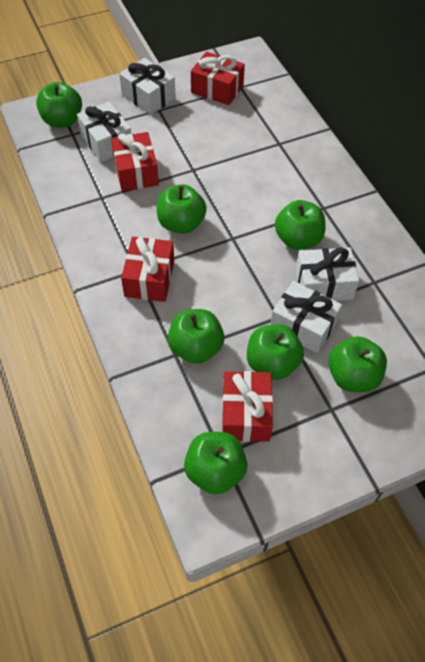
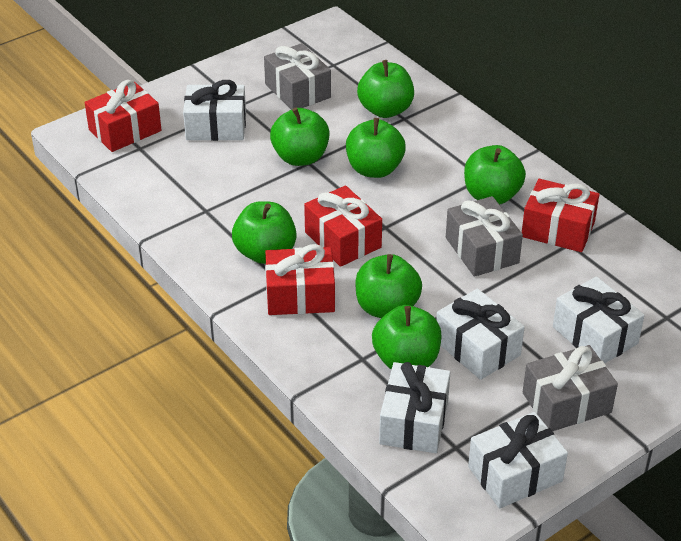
grey gift: none = 0 -> [264,43,331,110] [446,196,523,277] [523,345,618,431] = 3
white gift: [77,102,131,162] [119,58,176,115] [270,281,342,353] [296,247,359,301] = 4 -> [183,80,246,141] [379,362,450,453] [436,288,525,380] [468,412,568,509] [553,276,645,363] = 5

